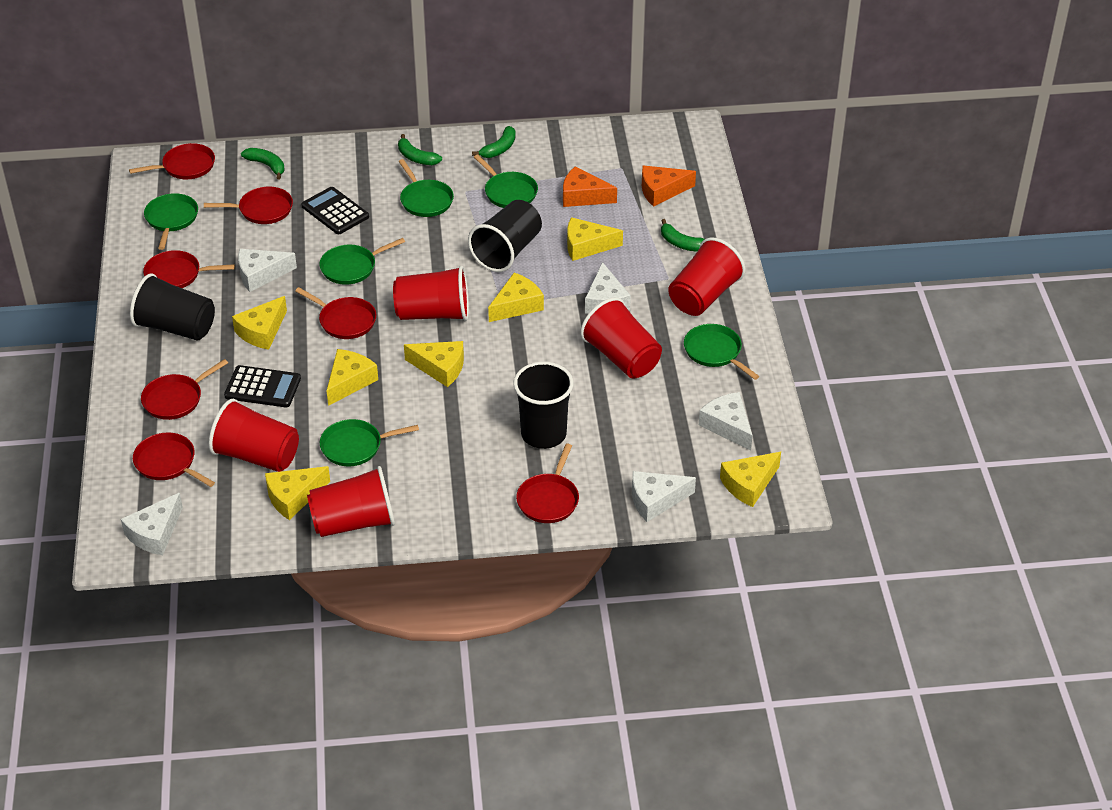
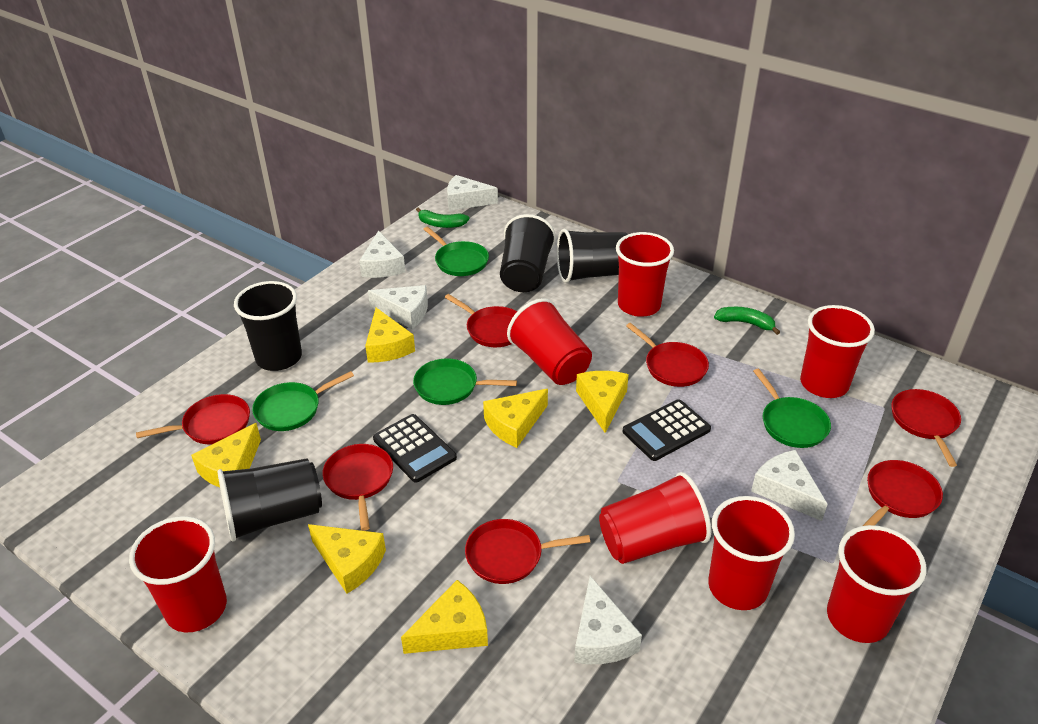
black cup: [130,273,215,341] [468,200,542,272] [513,362,574,449] = 3 -> [218,459,322,542] [234,281,302,371] [500,214,556,292] [557,229,628,283] = 4
green banana: [241,148,285,180] [398,134,442,165] [472,126,516,158] [661,219,705,252] = 4 -> [416,207,469,228] [714,307,780,335] = 2
green pan: [144,193,198,250] [319,238,405,285] [320,419,419,466] [399,159,454,217] [474,154,538,208] [684,324,759,380] = 6 -> [252,371,354,431] [413,358,517,405] [423,227,489,276] [753,369,831,448] = 4
orange cheese: [563,166,617,207] [642,165,696,207] = 2 -> none = 0
red cup: [209,399,299,472] [307,466,395,537] [393,266,469,321] [580,297,662,379] [668,238,745,316] = 5 -> [129,516,227,632] [507,298,592,385] [599,472,711,564] [616,232,674,317] [708,496,795,610] [800,305,875,398] [827,525,926,643] = 7
yellow cheese: [232,296,287,350] [265,466,330,520] [327,349,378,406] [404,341,464,387] [488,272,544,322] [567,217,623,261] [720,452,781,507] = 7 -> [191,423,261,488] [308,524,386,594] [365,308,415,363] [401,580,488,654] [483,389,548,448] [576,371,629,433] = 6

